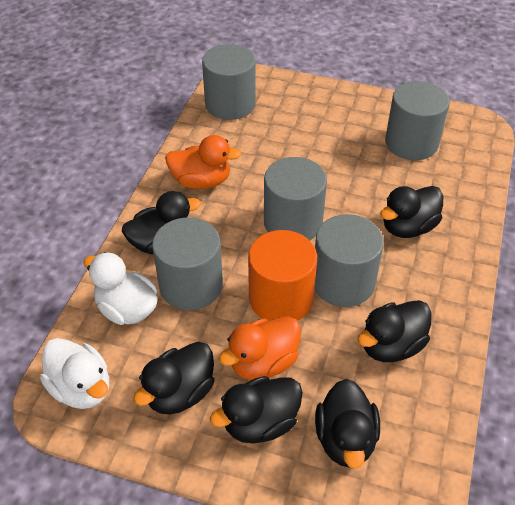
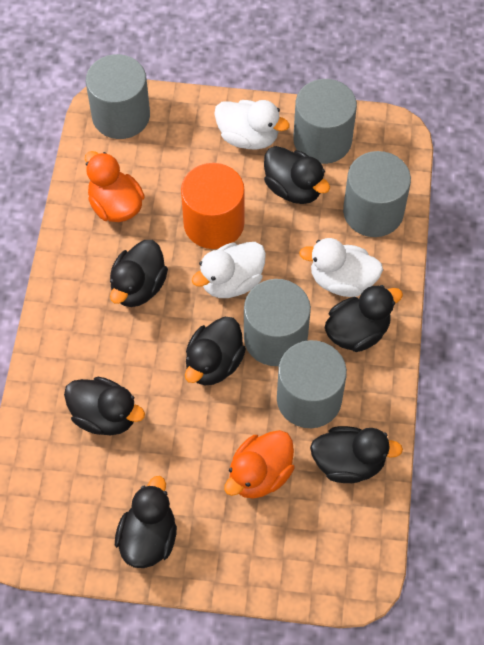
black duck: [122,191,201,254] [133,342,215,415] [210,376,303,444] [315,379,380,469] [358,300,432,362] [380,186,443,238] = 6 -> [64,377,145,435] [110,240,168,307] [115,476,177,568] [185,317,246,385] [264,146,330,204] [310,426,403,483] [325,285,403,352] = 7
white duck: [40,338,109,409] [83,252,158,325] = 2 -> [192,242,266,298] [214,100,290,150] [299,238,383,297] = 3

